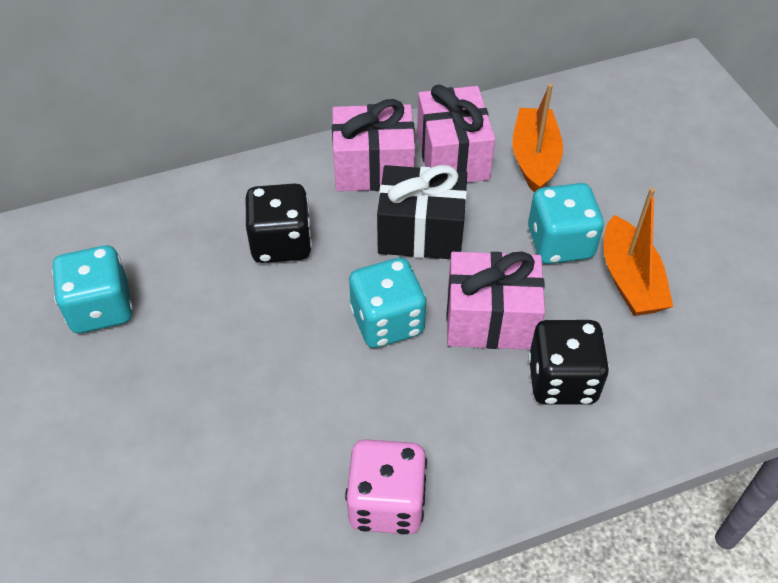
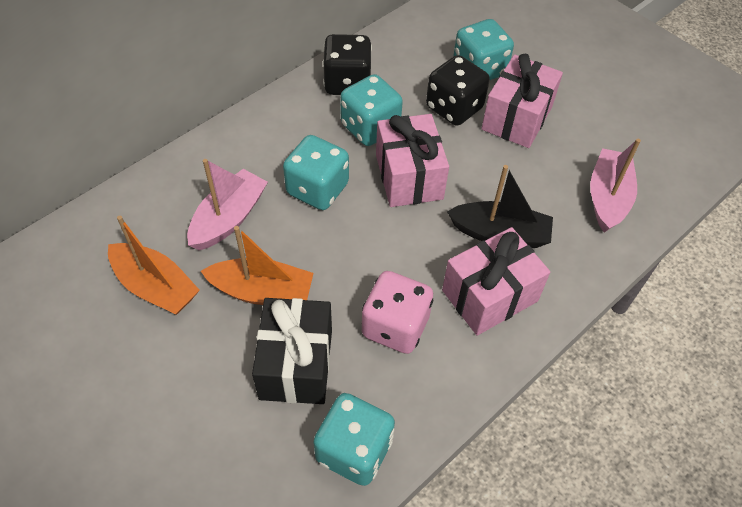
black boat: none = 0 -> [447,165,553,248] = 1
pink boat: none = 0 -> [187,159,268,250] [590,139,641,233] = 2
turquoise dice: [52,245,133,333] [349,258,427,348] [528,183,604,264] = 3 -> [283,135,349,210] [313,393,395,486] [340,74,403,146] [453,19,514,80] = 4

